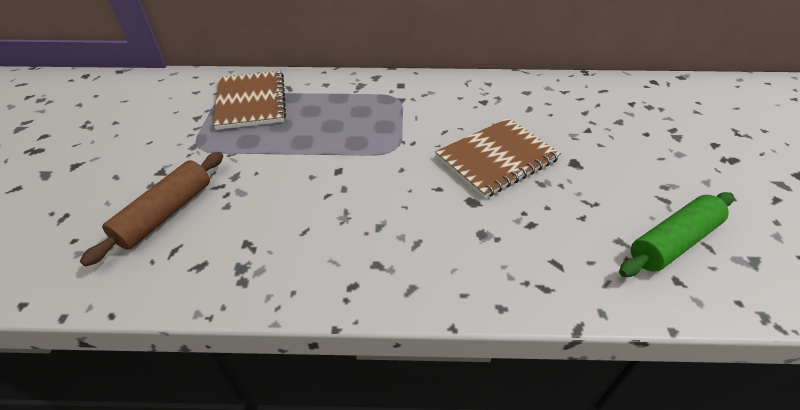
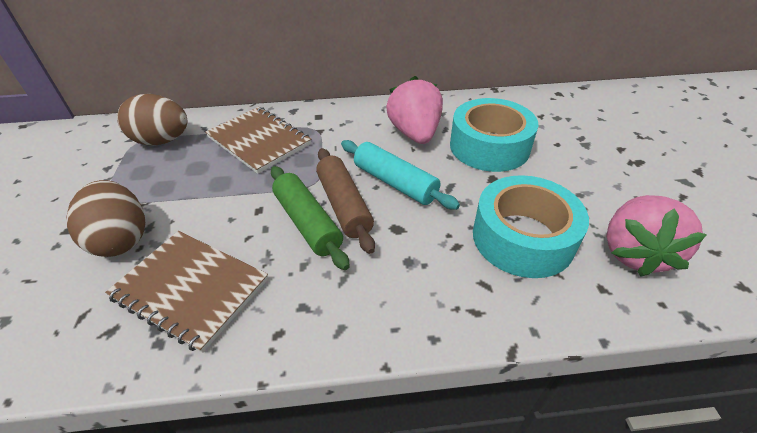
brown egg: none = 0 -> [66,180,145,257] [117,94,187,145] = 2
pink strawberry: none = 0 -> [386,76,443,144] [606,195,707,277] = 2
turquoise rolling pin: none = 0 -> [341,140,460,210] = 1
turquoise tape: none = 0 -> [450,98,538,172] [473,175,589,278] = 2

